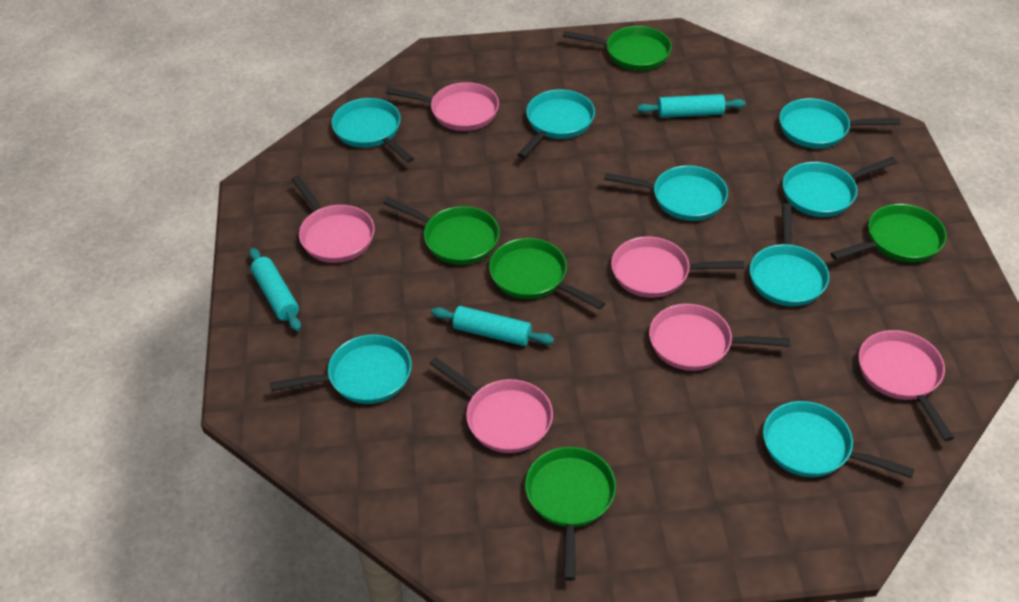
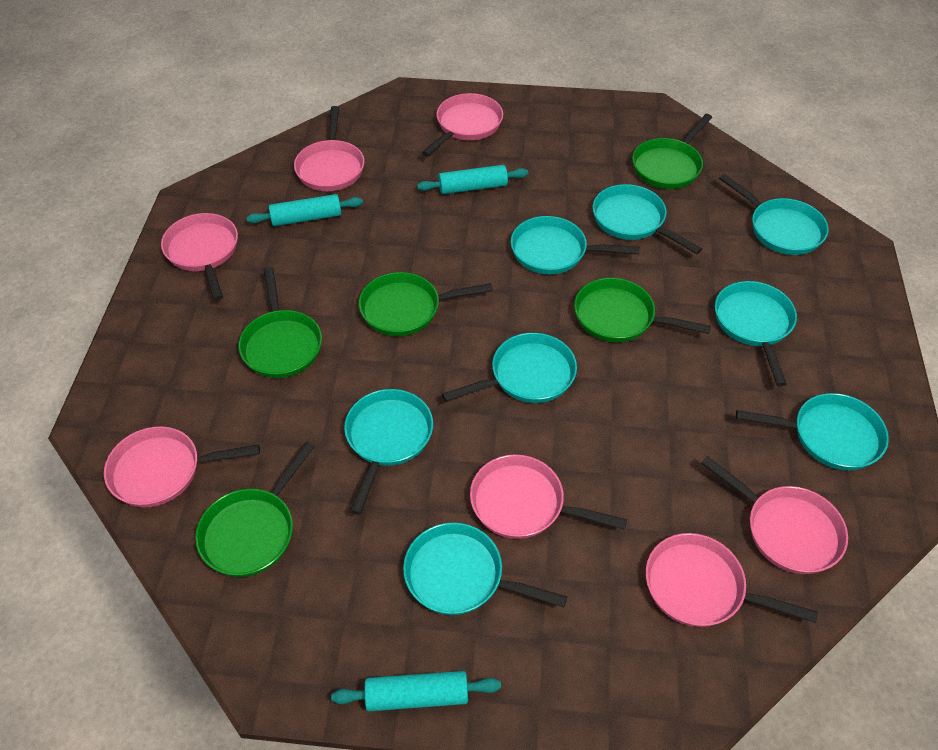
pink pan: [291,176,375,263] [386,82,499,131] [429,357,553,453] [611,237,744,298] [649,304,790,371] [859,330,954,441] = 6 -> [104,426,260,507] [161,213,238,300] [294,106,364,191] [422,93,503,156] [470,454,627,539] [646,533,818,627] [701,456,848,574] = 7

